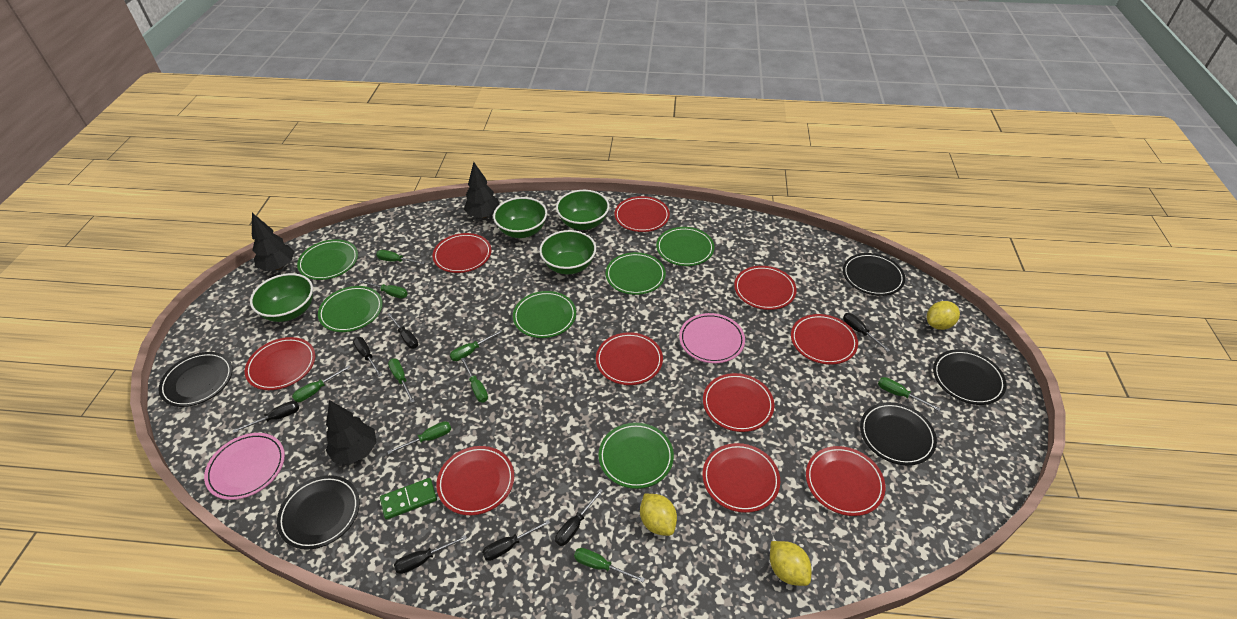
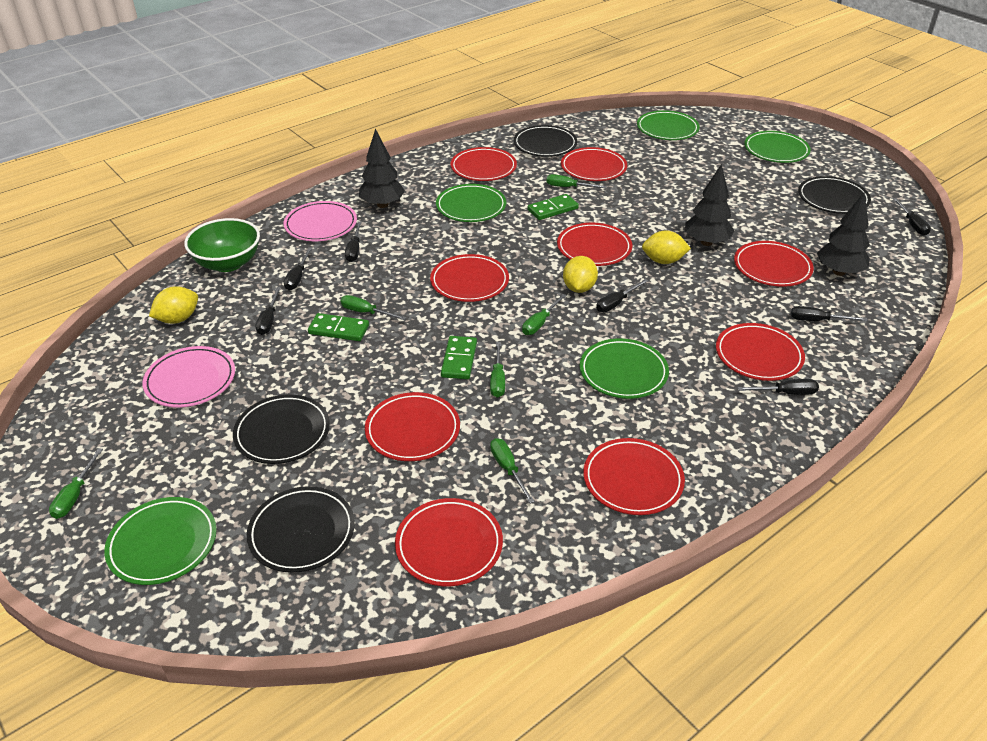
black plate: [159,352,233,407] [277,475,360,550] [843,253,905,296] [860,402,937,465] [933,349,1007,405] = 5 -> [233,394,330,464] [247,486,355,573] [514,125,577,157] [798,176,871,214] = 4
green bowl: [250,273,313,322] [493,197,547,238] [539,230,596,274] [556,190,609,230] = 4 -> [184,218,260,272] = 1
green domino: [380,478,437,520] = 1 -> [308,313,369,341] [441,336,477,379] [527,194,579,220] = 3
green plate: [297,239,358,280] [318,286,383,332] [513,291,576,338] [598,423,674,489] [606,252,666,295] [656,227,715,266] = 6 -> [104,497,217,585] [436,184,506,222] [580,338,669,399] [637,110,700,140] [744,131,811,163] = 5
green screwdriver: [292,365,351,402] [360,280,408,299] [376,250,425,264] [387,421,451,455] [388,358,415,403] [450,330,503,361] [461,358,488,402] [574,548,645,582] [878,377,941,411] = 9 -> [49,448,103,519] [340,295,406,320] [490,342,505,398] [490,438,535,503] [522,294,566,335] [547,174,607,188] = 6
red plate: [245,337,315,390] [433,233,491,273] [436,446,514,515] [596,332,663,385] [614,196,670,232] [703,373,774,432] [703,443,780,513] [734,266,797,310] [791,314,858,365] [806,446,886,516] = 10 -> [365,392,460,461] [395,498,503,586] [430,254,509,302] [451,147,517,181] [557,223,632,266] [561,147,627,181] [583,438,685,515] [716,323,805,381] [734,241,814,287] = 9

